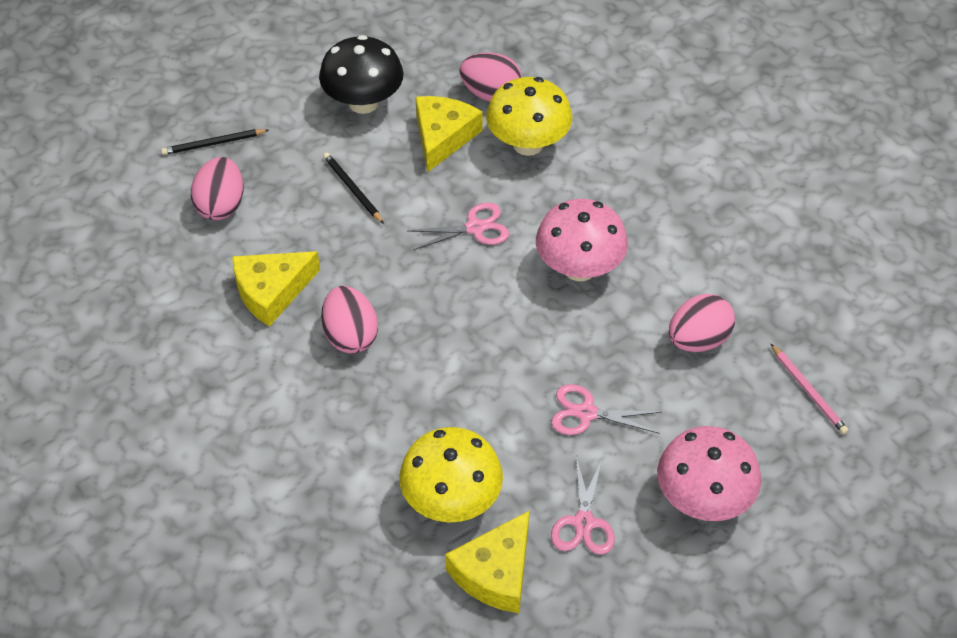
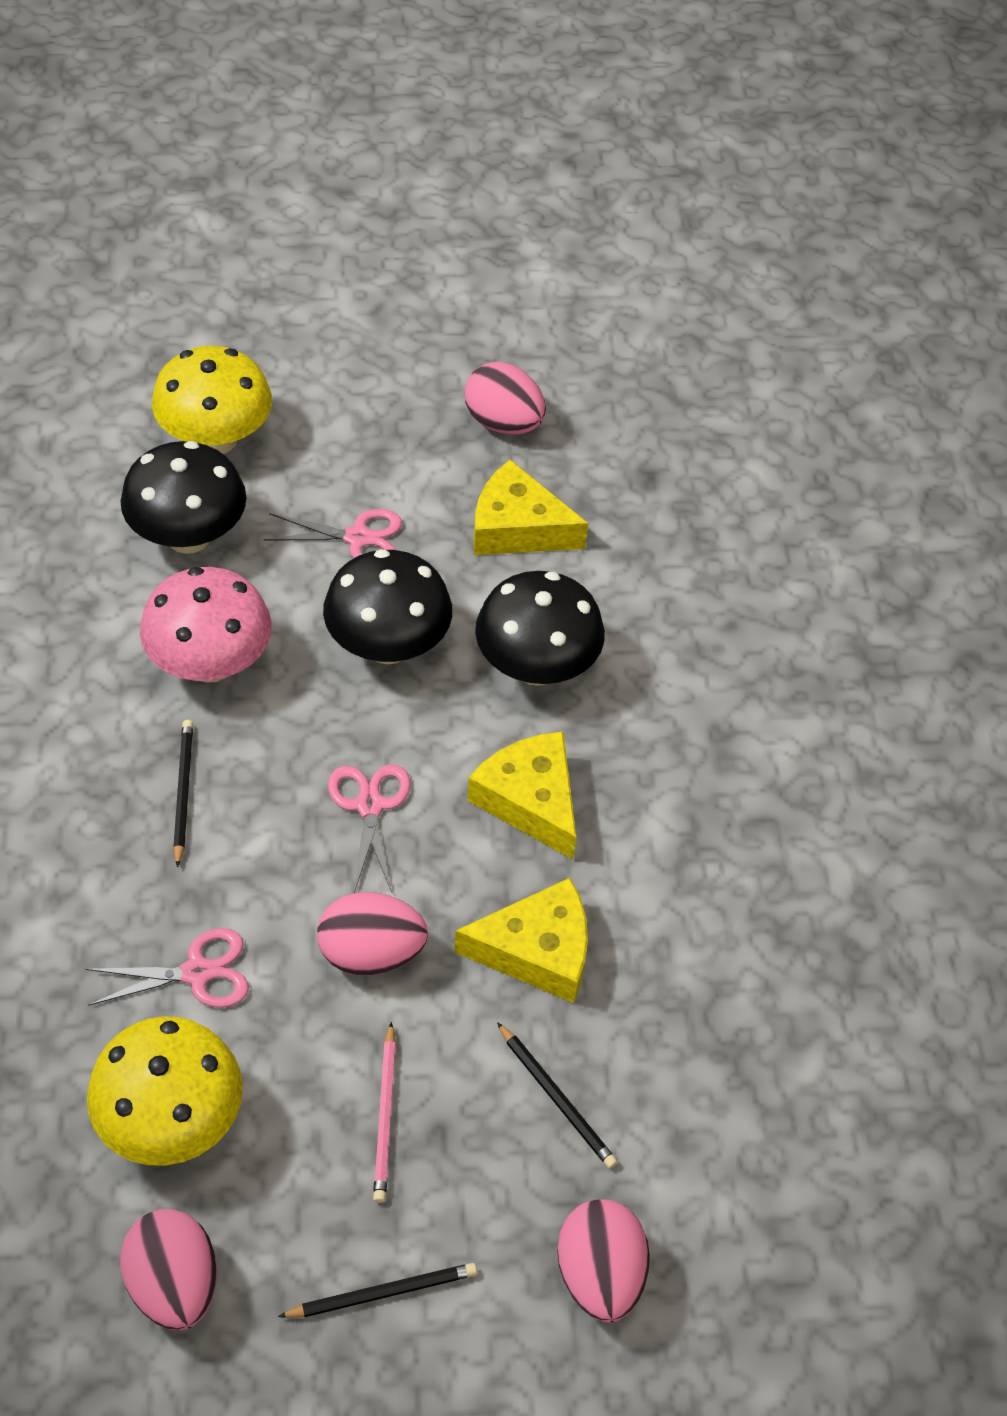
black mushroom: [319,35,404,114] = 1 -> [121,441,247,554] [323,549,452,664] [475,571,605,686] = 3
black pencil: [161,129,269,155] [323,153,384,224] = 2 -> [173,720,193,868] [278,1263,477,1318] [497,1022,617,1169] = 3
pink mushroom: [536,199,628,281] [657,426,761,521] = 2 -> [140,567,272,683] = 1

